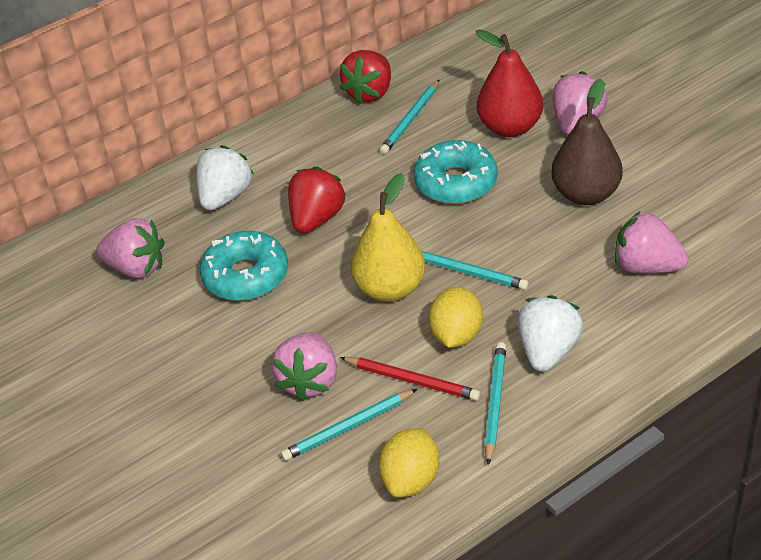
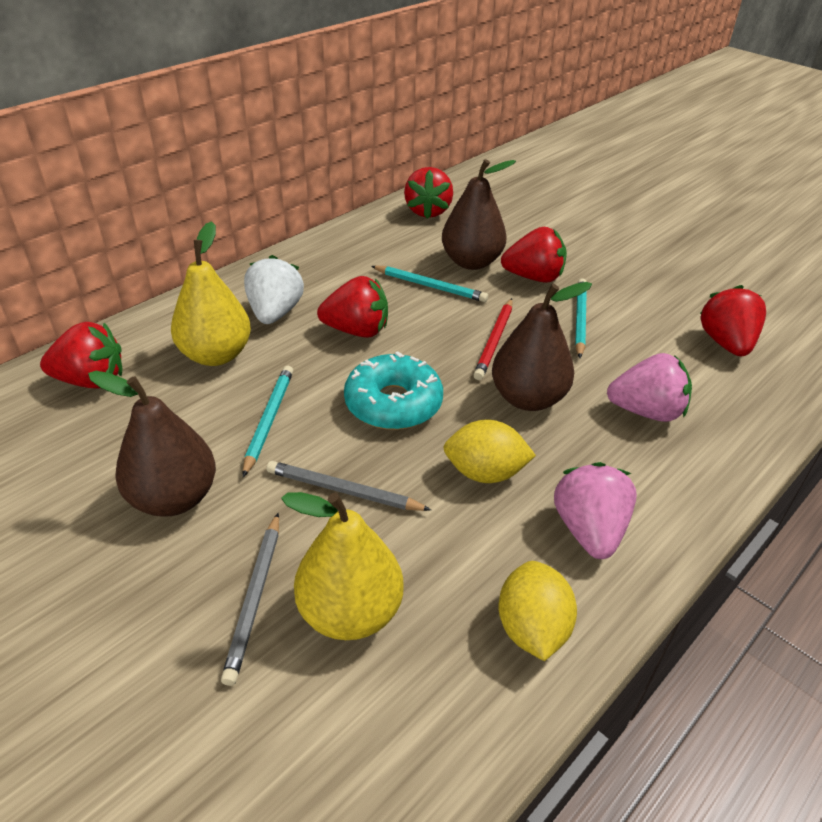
brown pear: [551,79,623,205] = 1 -> [88,371,216,517] [442,159,516,270] [492,282,592,411] = 3
grey pencil: none = 0 -> [221,513,279,686] [267,461,431,511] = 2
pink strawberry: [96,218,165,278] [271,332,337,401] [553,71,608,135] [615,212,689,274] = 4 -> [554,462,637,559] [607,353,692,422] = 2
red pear: [476,29,543,137] = 1 -> none = 0
red strawberry: [288,167,346,233] [340,50,391,104] = 2 -> [40,322,122,389] [317,276,388,338] [404,167,453,219] [501,227,567,283] [700,285,766,356] = 5
turquoise donut: [200,231,288,301] [414,140,498,204] = 2 -> [344,351,443,430] = 1
turquoise pencil: [281,389,417,461] [379,79,440,154] [421,250,529,290] [484,342,506,465] = 4 -> [243,366,293,477] [371,266,488,302] [575,278,587,358] = 3
white strawberry: [196,145,254,210] [517,295,583,372] = 2 -> [244,255,304,324] = 1
yellow pear: [351,173,425,302] = 1 -> [171,221,251,366] [281,492,403,640] = 2

